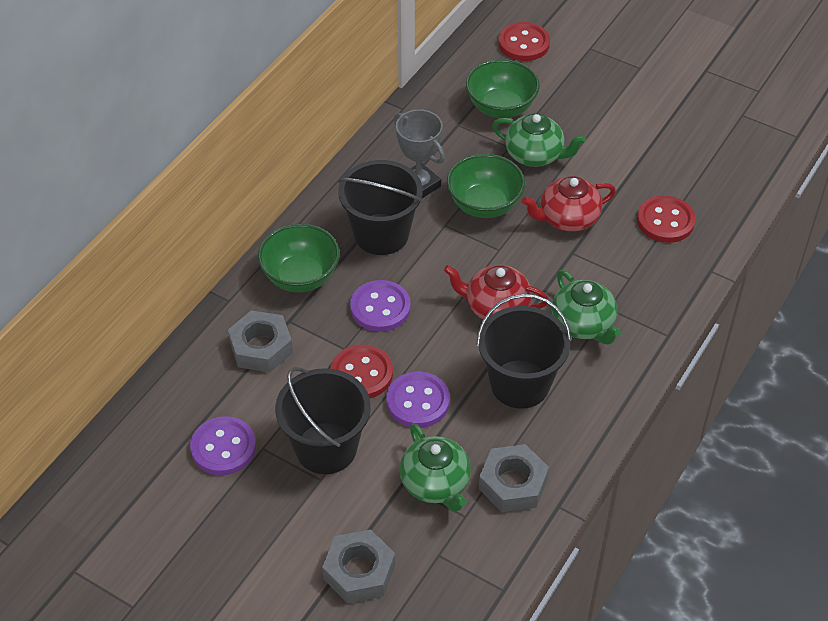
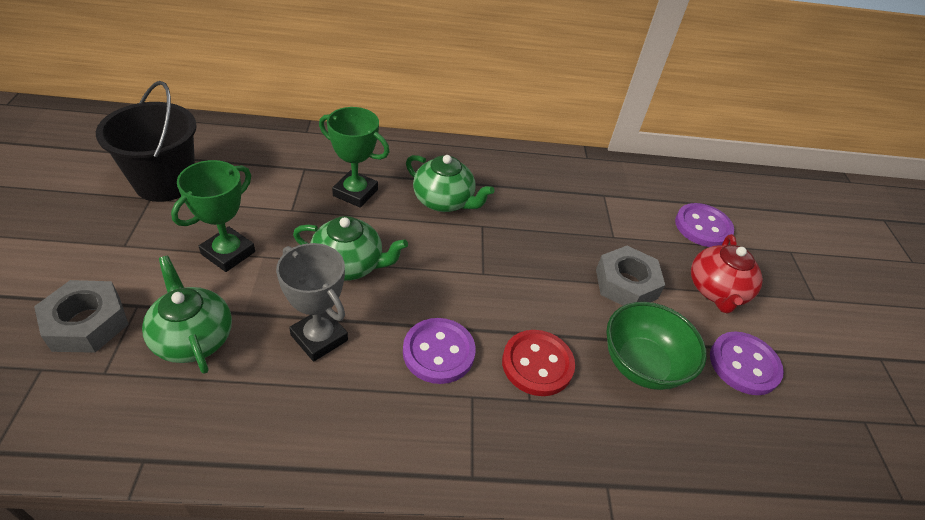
black bucket: [275,367,371,474] [338,160,423,255] [477,294,572,409] = 3 -> [96,81,197,202] = 1
green bowl: [258,224,340,292] [447,154,525,218] [466,59,540,118] = 3 -> [606,302,707,390] = 1
green trophy: none = 0 -> [171,160,255,272] [319,107,389,208] = 2
grey nut: [228,310,293,373] [322,529,395,603] [479,444,549,512] = 3 -> [34,280,129,353] [596,246,665,306] = 2
red button: [331,344,393,398] [498,22,550,61] [637,195,696,243] = 3 -> [502,330,575,396] = 1
red teapot: [444,265,549,319] [522,176,616,232] = 2 -> [691,234,763,314] = 1

